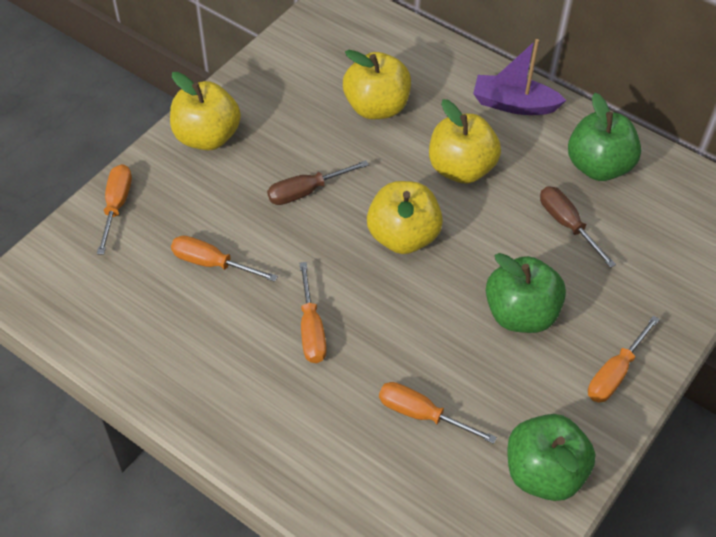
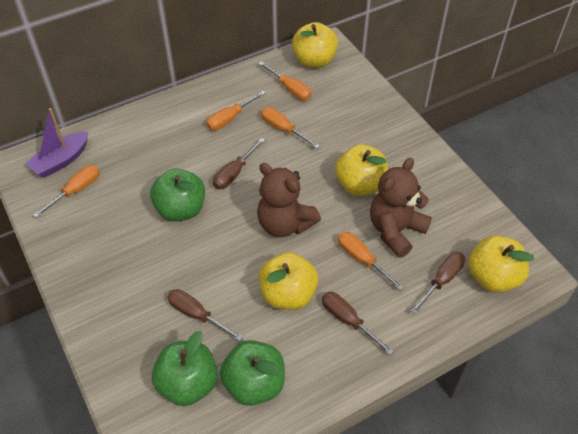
brown screwdriver: [267,160,369,205] [540,186,616,268] = 2 -> [167,289,243,341] [213,138,265,189] [322,292,394,355] [411,252,465,314] = 4
brown teddy bear: none = 0 -> [257,163,321,237] [370,158,432,258] = 2

